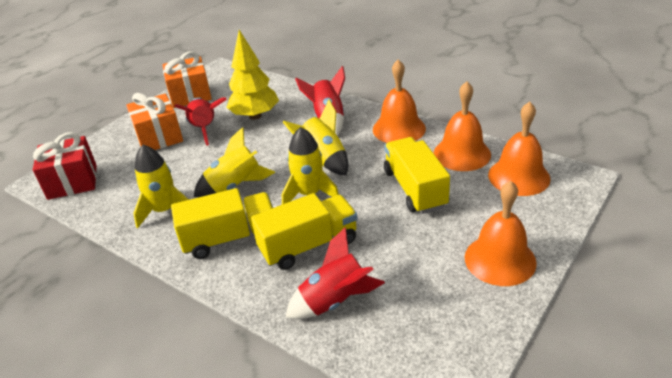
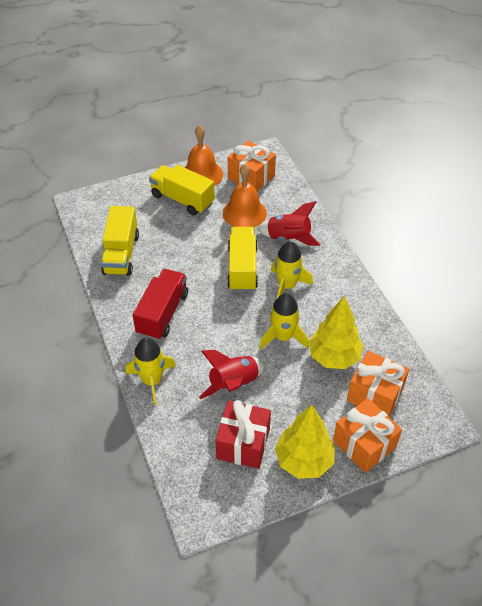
orange bell: [373,59,426,143] [434,81,491,171] [465,181,537,286] [488,102,551,196] = 4 -> [185,125,223,186] [223,164,267,227] = 2
orange gift: [126,93,183,150] [162,51,212,108] = 2 -> [228,140,276,191] [333,398,402,473] [347,351,409,417] = 3
red rocket: [174,98,227,146] [286,227,385,319] [295,66,345,136] = 3 -> [199,350,265,399] [257,201,321,246] = 2
red truck: none = 0 -> [133,269,188,340] = 1
yellow rocket: [133,145,189,228] [194,127,276,197] [282,127,339,205] [283,100,348,175] = 4 -> [126,338,176,406] [260,293,309,350] [271,241,313,298] = 3
yellow tree: [226,30,279,120] = 1 -> [275,405,335,479] [309,296,363,369] = 2

